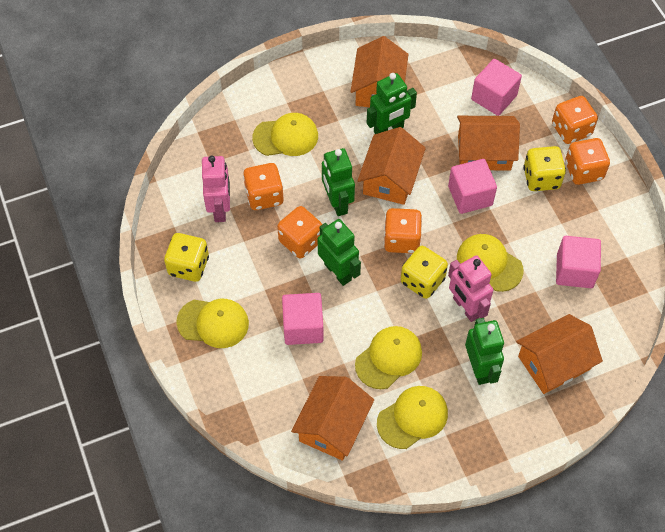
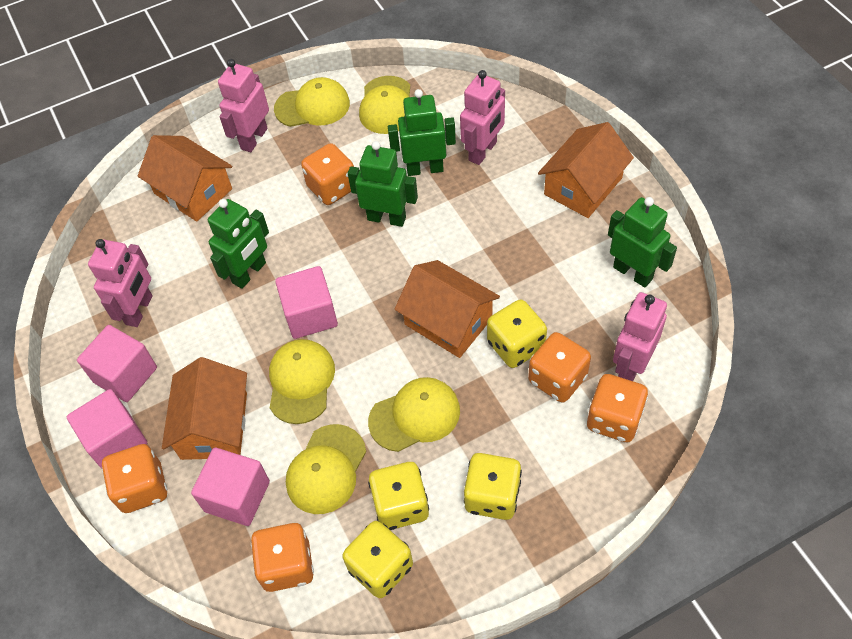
orange house: [291,376,374,461] [350,36,409,107] [357,127,426,205] [457,116,520,171] [516,314,603,394] = 5 -> [138,135,232,222] [162,357,247,460] [395,260,500,358] [538,122,634,218] = 4
pink robot: [202,156,230,222] [448,255,493,322] = 2 -> [88,239,153,327] [218,59,269,152] [460,70,505,165] [613,292,667,381] = 4
yellow dice: [164,233,209,282] [401,246,448,299] [523,146,566,191] = 3 -> [342,521,413,598] [368,462,429,530] [464,453,522,520] [487,300,547,368] = 4

